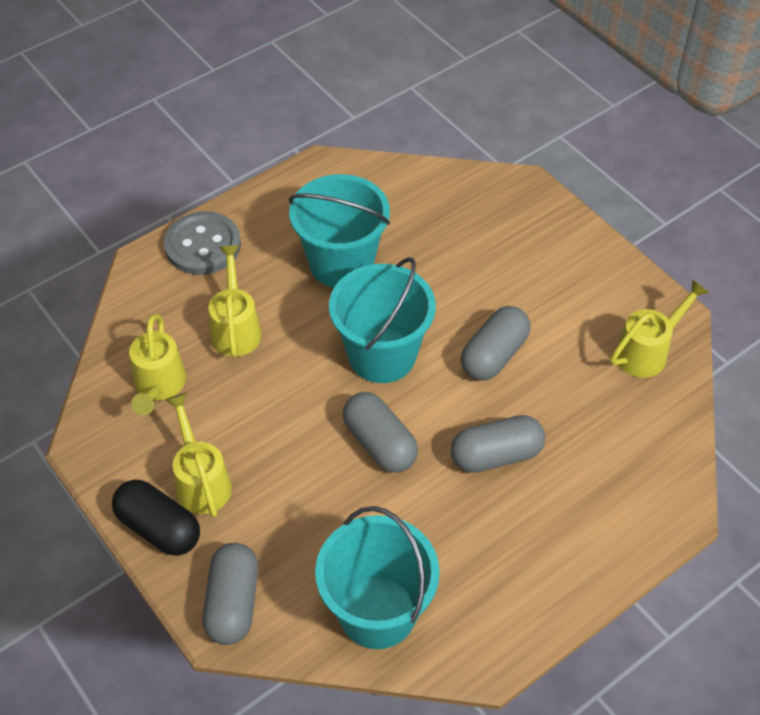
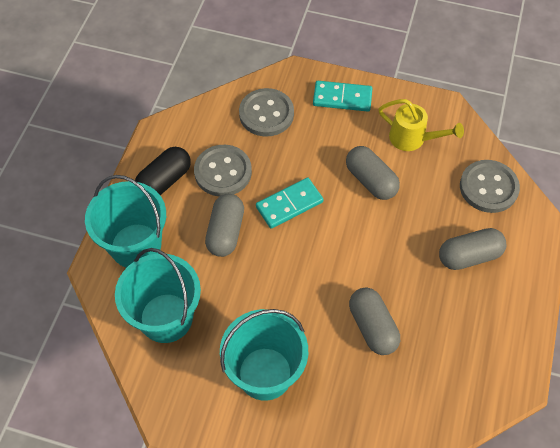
grey button: [164,211,241,275] = 1 -> [194,145,252,197] [239,88,294,137] [460,160,520,213] = 3
turquoise domino: none = 0 -> [256,177,324,228] [313,81,372,112] = 2
yellow watering can: [129,314,186,415] [165,393,232,518] [208,245,262,357] [610,279,709,378] = 4 -> [378,99,464,151] = 1

